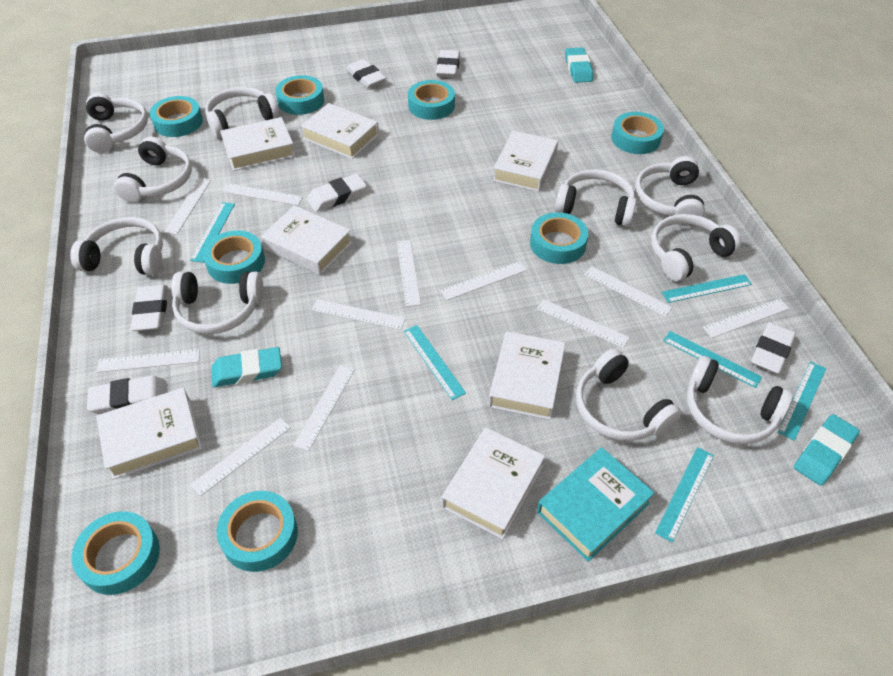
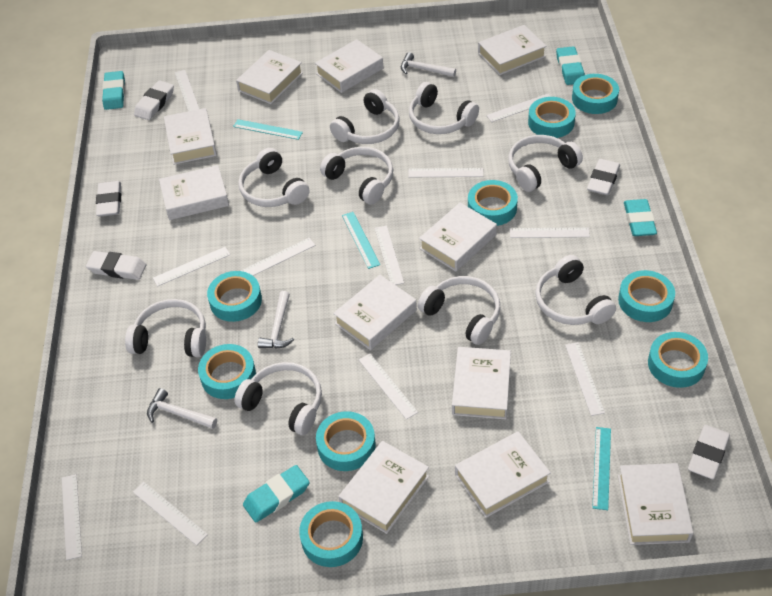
turquoise book: [537,447,654,562] = 1 -> none = 0
turquoise eraser: [211,347,282,387] [565,47,593,83] [794,414,860,486] = 3 -> [102,71,125,110] [243,465,310,523] [556,46,585,85] [624,199,657,236] = 4
turquoise ruler: [190,202,235,263] [404,325,466,400] [655,447,714,543] [662,274,752,303] [663,331,762,388] [778,361,826,441] = 6 -> [233,119,303,140] [342,212,380,269] [592,427,611,510] = 3
turquoise tape: [72,511,160,595] [150,96,203,137] [203,230,265,284] [216,491,298,572] [275,75,324,115] [408,80,455,120] [530,212,588,264] [611,112,664,154] = 8 -> [198,344,256,399] [207,271,262,322] [299,501,363,567] [316,411,376,471] [468,180,518,226] [528,97,576,138] [572,74,619,114] [618,270,675,322] [648,332,708,388] = 9
white book: [96,388,202,480] [220,117,296,171] [261,205,352,275] [300,103,379,159] [442,427,545,539] [488,331,566,420] [493,131,558,192] = 7 -> [159,165,229,220] [164,108,217,165] [236,50,303,104] [315,39,383,93] [333,275,417,350] [339,441,429,534] [419,203,497,271] [452,347,511,419] [455,431,551,518] [478,25,547,75] [618,463,693,545] = 11
white eraser: [87,375,167,414] [131,285,168,331] [307,173,367,212] [346,59,386,88] [436,50,460,77] [751,322,796,374] = 6 -> [86,251,147,280] [96,181,121,217] [134,80,174,120] [587,159,620,195] [688,425,730,479] = 5
white hammer: none = 0 -> [147,388,217,429] [258,291,294,349] [401,52,456,77] = 3
white headphones: [70,217,163,275] [84,93,148,153] [114,137,192,203] [171,271,263,334] [205,87,280,138] [555,169,637,227] [576,349,682,441] [635,156,705,225] [651,214,741,281] [687,356,793,444] = 10 -> [125,299,206,357] [234,362,322,435] [238,148,309,207] [320,147,393,204] [330,89,400,144] [409,82,479,134] [418,276,500,345] [508,135,583,192] [535,255,616,325] = 9

